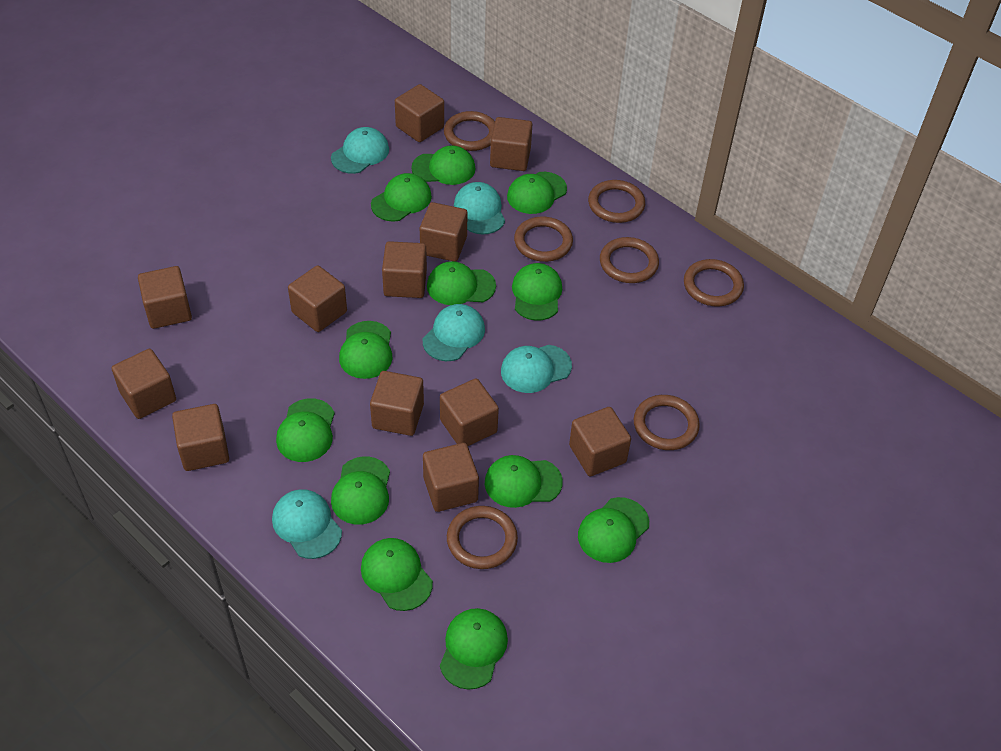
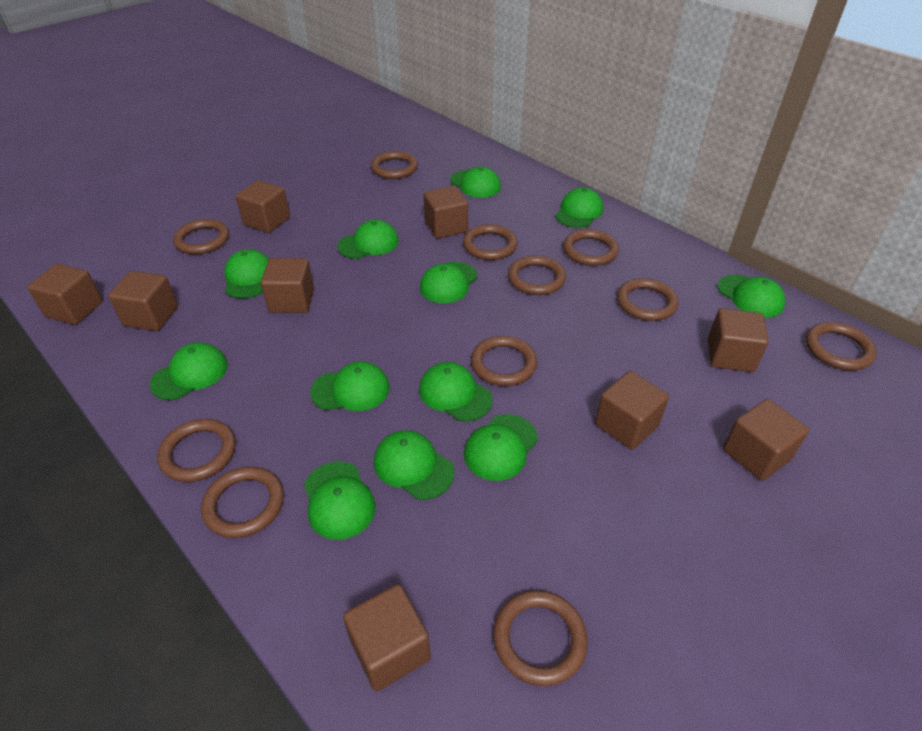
brown cube: [111,349,176,419] [138,266,192,329] [172,404,229,471] [288,265,347,332] [370,371,424,436] [382,241,427,298] [395,84,444,142] [420,202,467,262] [423,443,479,512] [440,378,499,446] [490,117,532,171] [569,407,631,476] = 12 -> [27,264,103,325] [108,271,178,331] [236,180,290,233] [261,258,314,313] [343,584,431,691] [423,186,468,239] [595,371,669,450] [708,308,769,372] [723,399,809,481] = 9
brown ring: [444,111,495,151] [447,506,518,569] [514,217,573,262] [588,180,645,223] [600,237,659,283] [634,395,700,450] [684,259,744,306] = 7 -> [157,419,236,482] [173,219,229,254] [201,466,284,538] [371,151,418,179] [463,224,518,260] [471,336,537,386] [493,590,588,686] [508,255,566,295] [563,229,619,266] [617,278,679,321] [806,322,877,370] = 11
turquoise cap: [272,489,342,559] [331,127,389,174] [423,304,485,361] [454,182,505,235] [501,345,572,393] = 5 -> none = 0

